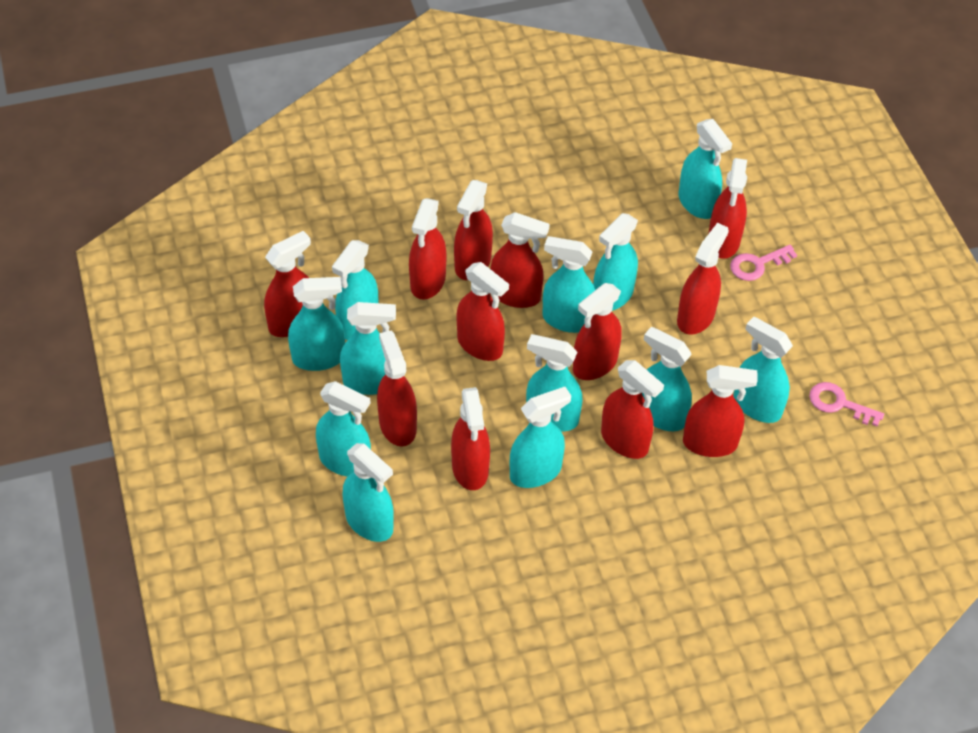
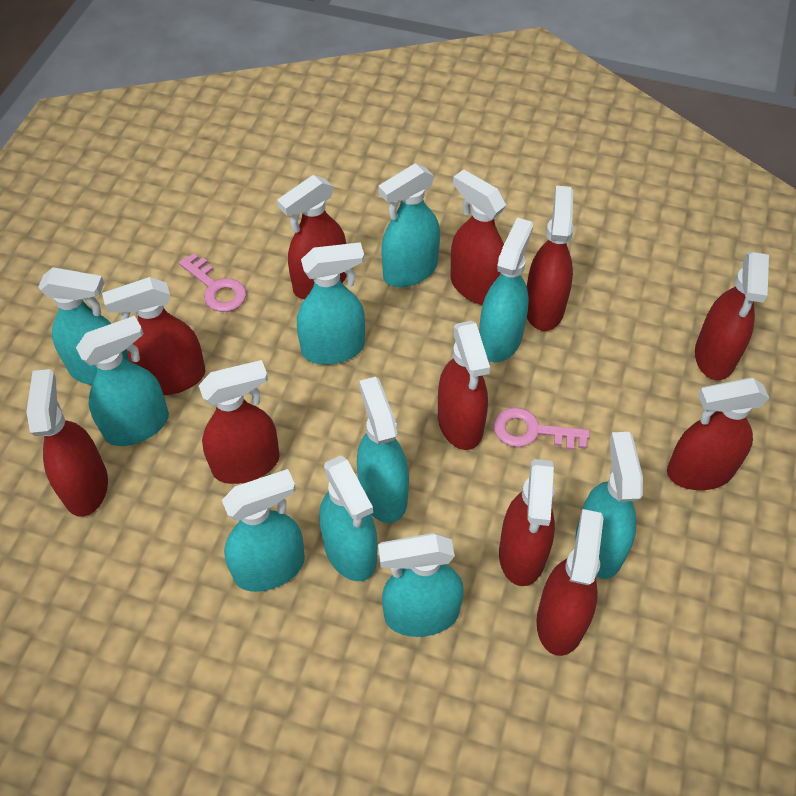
red spray bottle: [264,231,311,337] [377,331,417,447] [409,198,446,300] [451,387,490,490] [454,180,493,280] [457,262,509,361] [490,212,550,308] [573,283,622,380] [601,360,664,459] [677,223,729,335] [683,365,758,457] [708,158,747,259] = 12 -> [26,369,108,517] [102,277,205,395] [199,360,280,484] [277,175,347,299] [438,321,490,450] [450,169,506,305] [499,459,555,586] [527,186,574,331] [536,509,604,656] [667,378,769,490] [695,251,769,380] = 11
turquoise spray bottle: [288,277,345,371] [316,381,371,477] [332,240,378,340] [340,302,396,395] [342,443,394,542] [510,387,571,488] [526,334,583,432] [542,236,595,333] [593,213,638,311] [642,327,692,431] [679,119,732,219] [733,317,793,423] = 12 -> [38,267,130,385] [76,316,169,446] [222,469,305,592] [297,242,365,364] [319,455,377,581] [357,377,409,523] [378,163,440,287] [378,533,464,637] [479,217,533,362] [575,432,643,579] = 10

